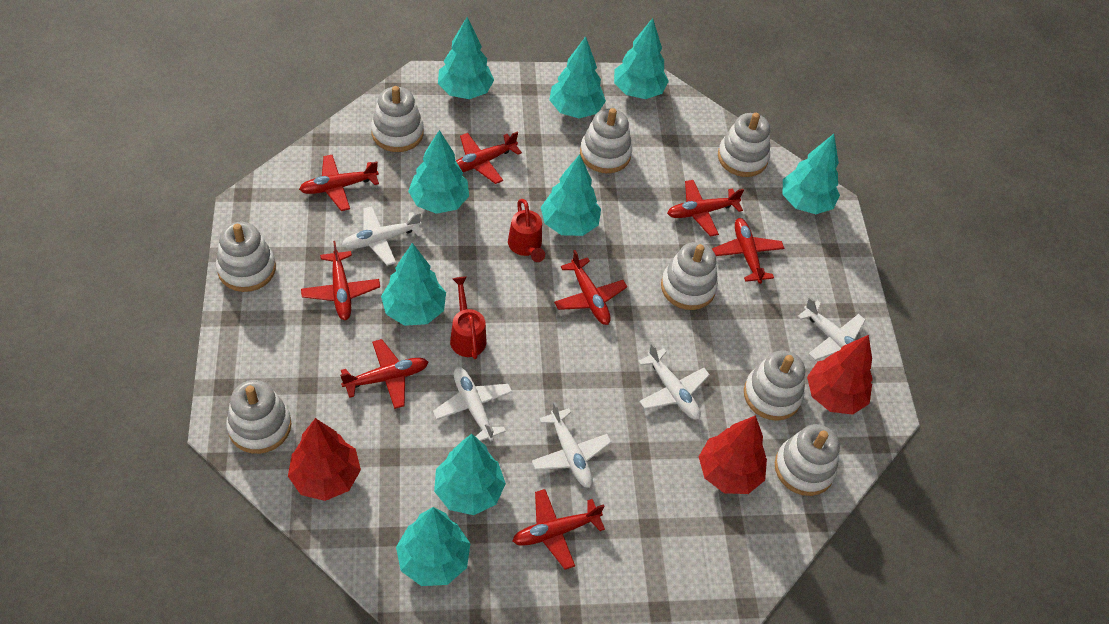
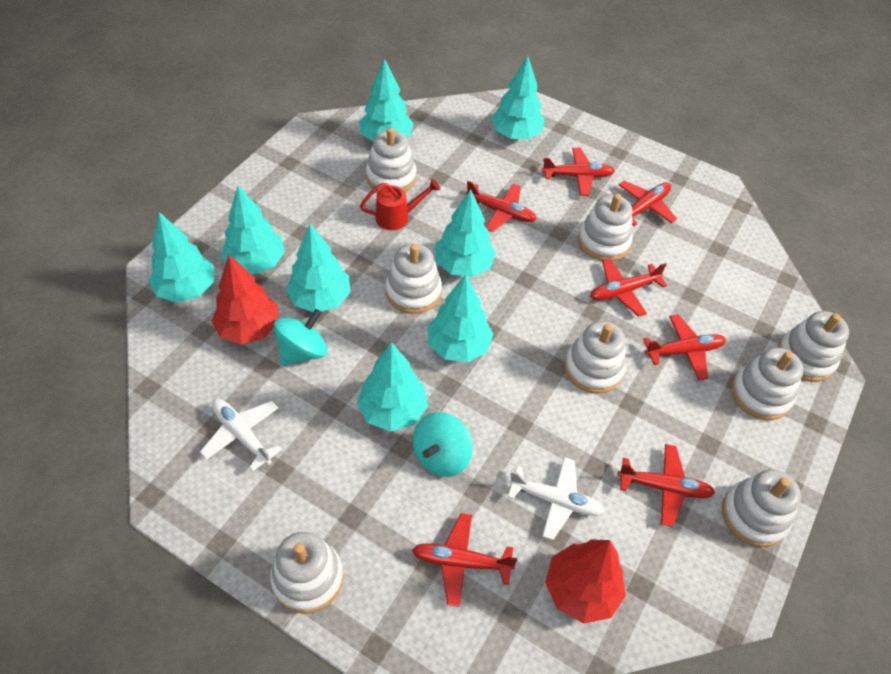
red plane: [299,155,379,211] [301,241,380,320] [340,339,428,409] [456,132,522,184] [513,489,605,570] [554,250,627,325] [667,180,744,237] [712,218,784,284] = 8 -> [412,513,517,607] [466,181,537,232] [542,148,615,196] [590,259,667,317] [617,444,715,527] [619,181,677,226] [643,314,726,380] = 7
red tree: [288,418,361,501] [699,415,767,494] [807,335,873,415] = 3 -> [212,255,279,345] [545,539,626,624] = 2
red watering can: [450,277,487,359] [508,199,545,262] = 2 -> [360,179,440,230] = 1
turquoise spinning top: none = 0 -> [274,309,328,366] [413,412,473,477] = 2
turquoise tree: [381,243,446,326] [396,507,470,586] [408,130,469,214] [434,434,506,515] [438,17,494,99] [541,154,601,236] [549,36,606,118] [614,18,669,99] [783,134,840,214] = 9 -> [149,212,214,303] [221,185,285,275] [286,224,351,312] [357,342,428,431] [359,59,414,141] [428,274,493,362] [435,189,496,277] [491,56,544,139] = 8
white plane: [342,206,423,266] [433,367,512,441] [532,402,612,488] [638,343,710,420] [797,297,865,361] = 5 -> [200,399,282,471] [508,457,605,540] = 2

